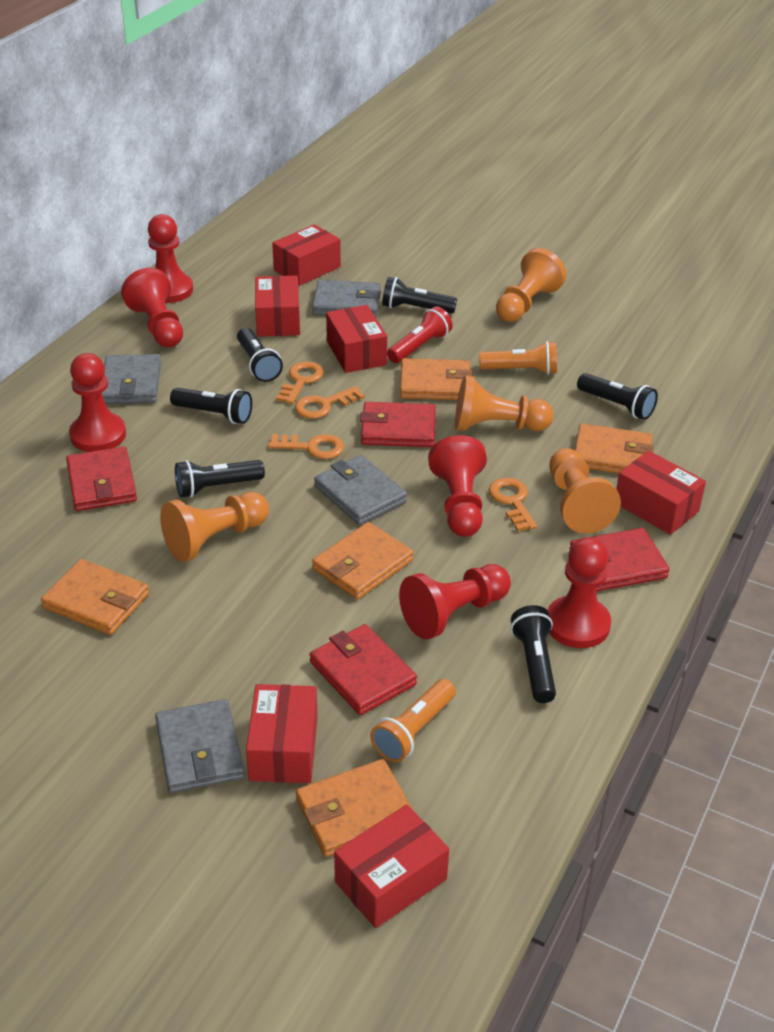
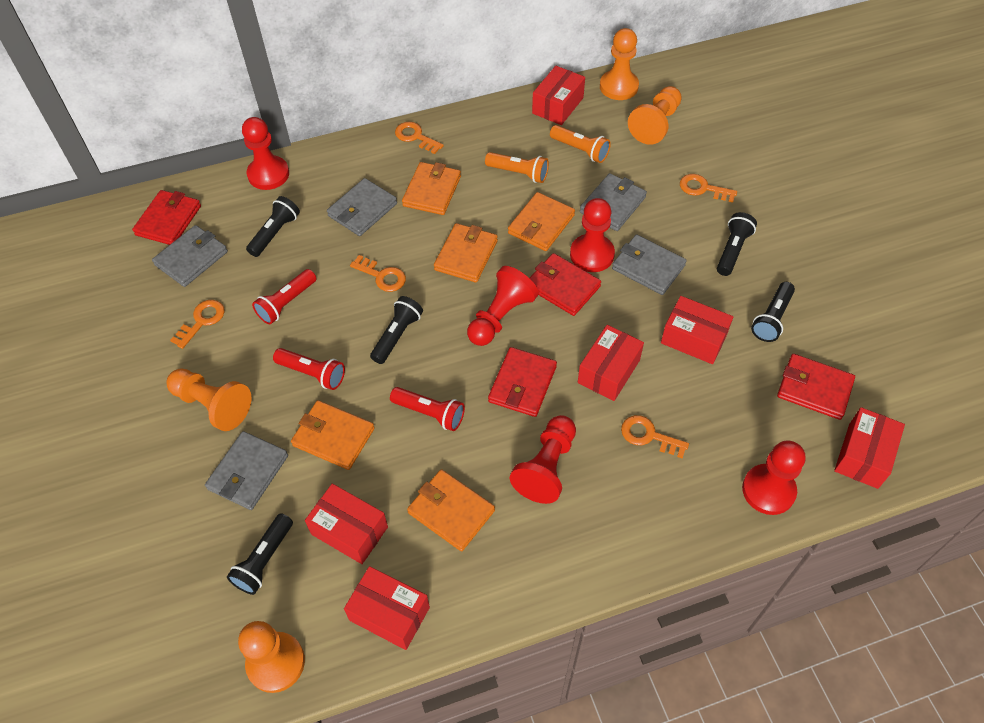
black flashlight: [170,388,252,424] [175,460,265,498] [237,328,283,382] [382,277,457,313] [511,605,556,703] [577,373,658,420] = 6 -> [227,514,293,595] [246,196,300,257] [370,296,423,364] [717,212,757,276] [751,282,795,342] = 5
grey wallet: [102,354,161,404] [155,699,245,793] [312,280,381,317] [314,455,407,525] = 4 -> [152,225,228,287] [205,431,288,510] [327,178,397,236] [580,173,647,231] [612,234,687,295] = 5
orange key: [268,434,344,459] [276,361,324,404] [295,386,365,419] [489,478,537,531] = 4 -> [170,300,225,349] [350,255,406,292] [395,122,444,154] [621,415,689,458] [680,174,737,203] = 5
red flashlight: [387,306,453,363] = 1 -> [252,269,316,324] [273,348,345,390] [390,387,465,431] = 3
red pawn: [69,353,126,452] [121,268,183,347] [148,214,193,303] [399,564,511,639] [428,435,487,537] [547,537,611,648] = 6 -> [242,117,289,190] [467,266,539,346] [510,415,576,504] [570,198,615,272] [742,440,805,515] = 5

